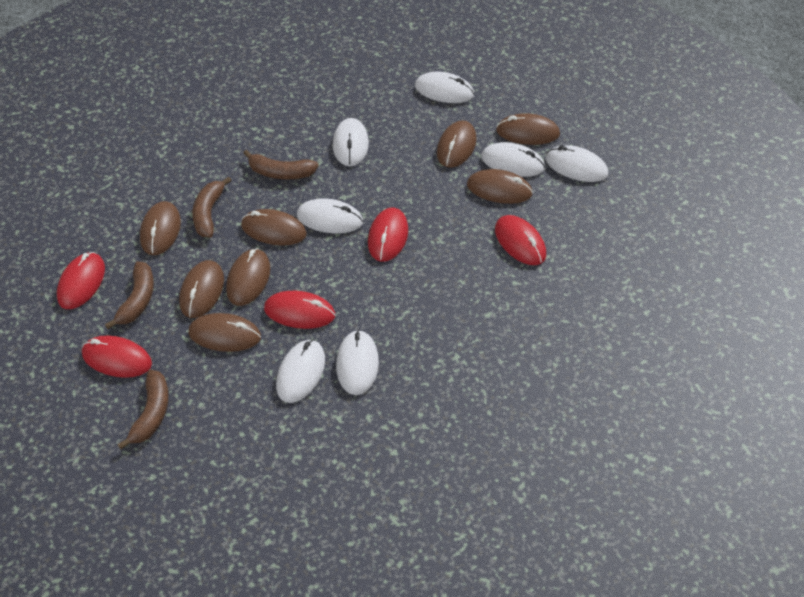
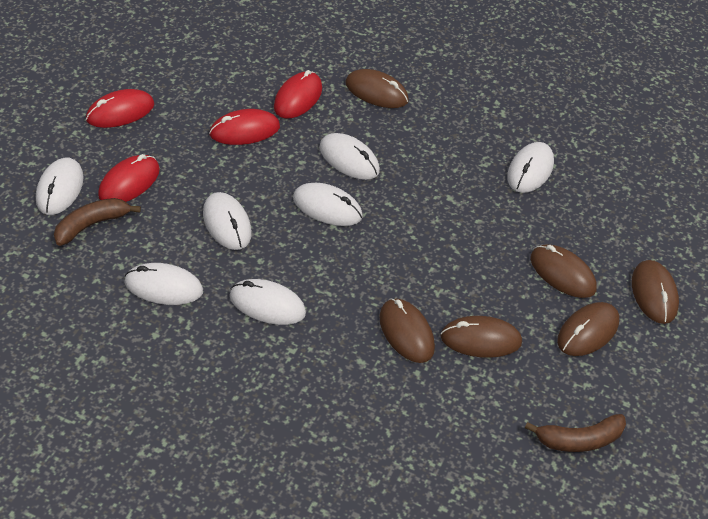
brown banana: [105,261,154,329] [118,370,169,449] [192,177,232,237] [243,150,319,180] = 4 -> [54,198,141,246] [525,414,626,452] = 2
brown mouse: [140,201,181,255] [179,260,224,318] [188,313,261,352] [226,248,270,306] [241,209,307,246] [437,120,477,168] [467,169,533,204] [496,113,560,145] = 8 -> [345,69,409,108] [379,298,435,363] [441,316,522,358] [530,244,597,298] [557,302,619,356] [632,260,679,324] = 6
red mouse: [57,252,105,309] [82,335,152,378] [264,291,335,329] [368,208,408,262] [495,215,546,265] = 5 -> [86,89,154,128] [98,154,160,202] [209,109,280,145] [274,70,322,119] = 4

